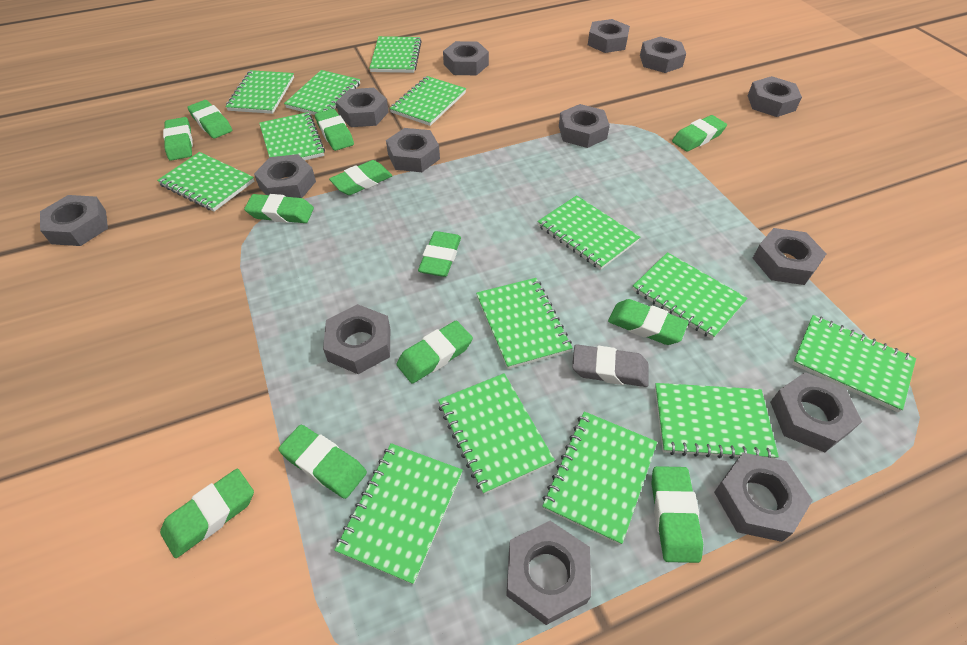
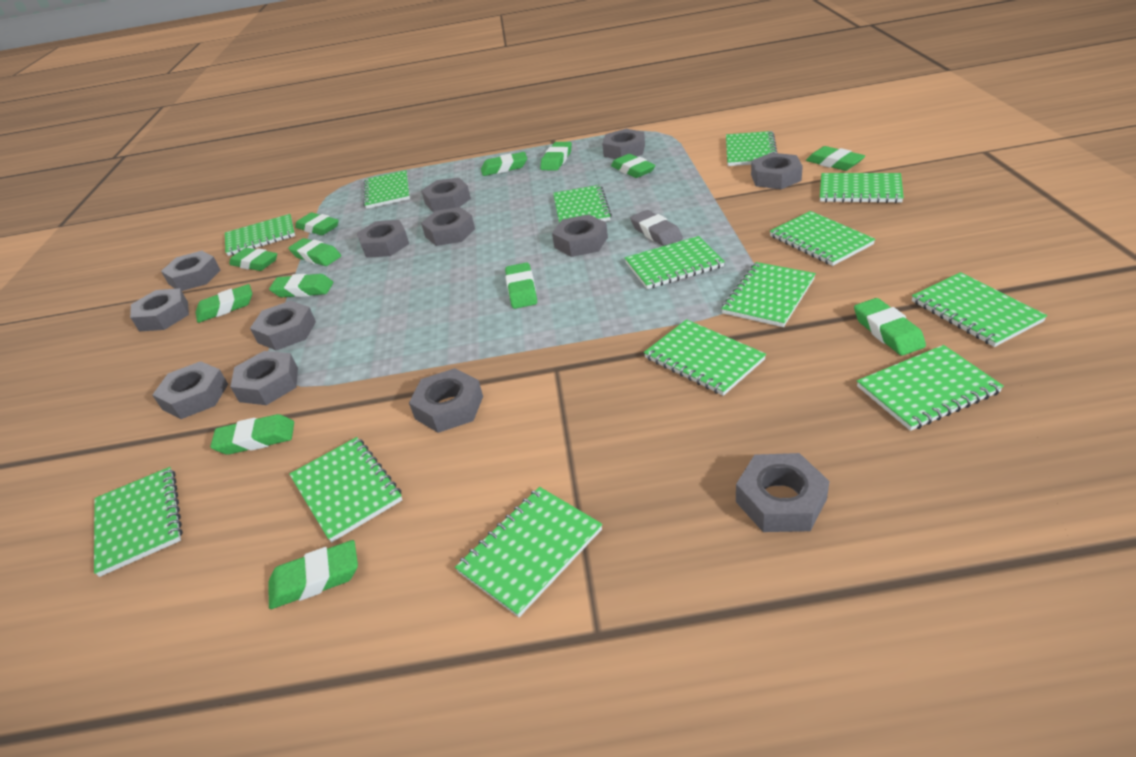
green eraser: [160,469,254,558] [163,117,193,160] [187,100,232,139] [244,194,314,223] [278,425,367,499] [315,109,354,151] [329,160,392,195] [396,321,473,383] [418,231,461,277] [608,299,689,345] [651,466,703,563] [672,115,727,151] = 12 -> [196,284,252,323] [210,414,294,455] [229,248,277,271] [268,540,358,609] [269,274,333,297] [288,238,341,266] [295,213,339,235] [481,152,527,176] [505,262,537,309] [540,142,572,171] [611,154,655,178] [806,146,865,171] [854,298,926,356] = 13
grey nut: [40,195,108,246] [254,154,316,198] [323,304,390,374] [336,88,389,127] [386,128,440,172] [443,41,489,75] [506,521,591,625] [559,104,610,148] [588,19,630,53] [640,37,686,73] [714,453,813,542] [748,76,802,117] [753,228,827,285] [770,372,862,452] = 14 -> [130,288,189,331] [153,361,228,419] [161,251,220,291] [230,351,298,405] [250,301,316,350] [357,220,409,258] [409,368,483,433] [421,178,471,212] [421,207,475,246] [552,214,608,257] [602,129,645,159] [736,453,830,532] [751,153,803,189] = 13

